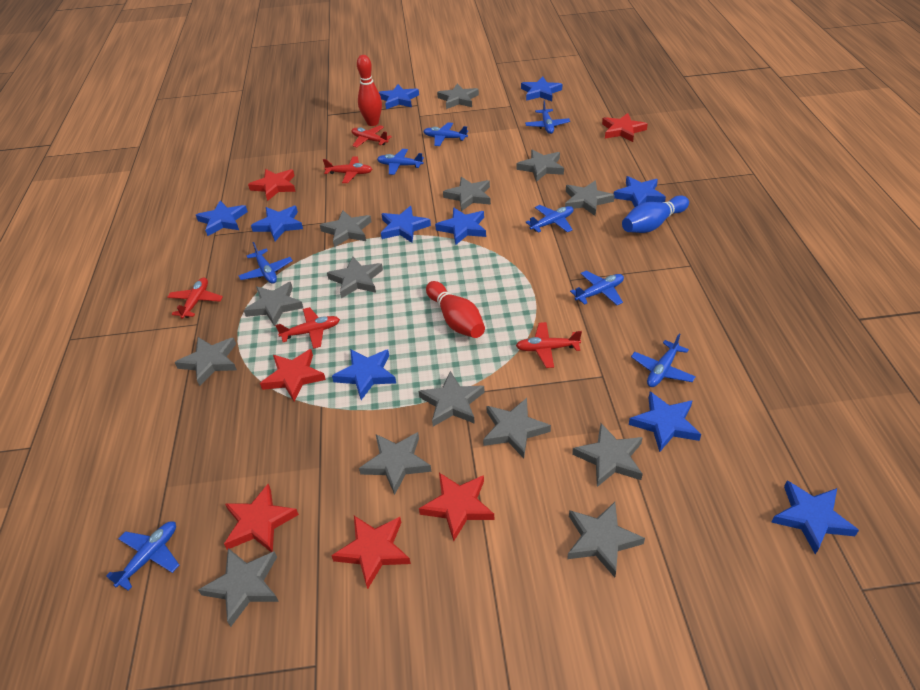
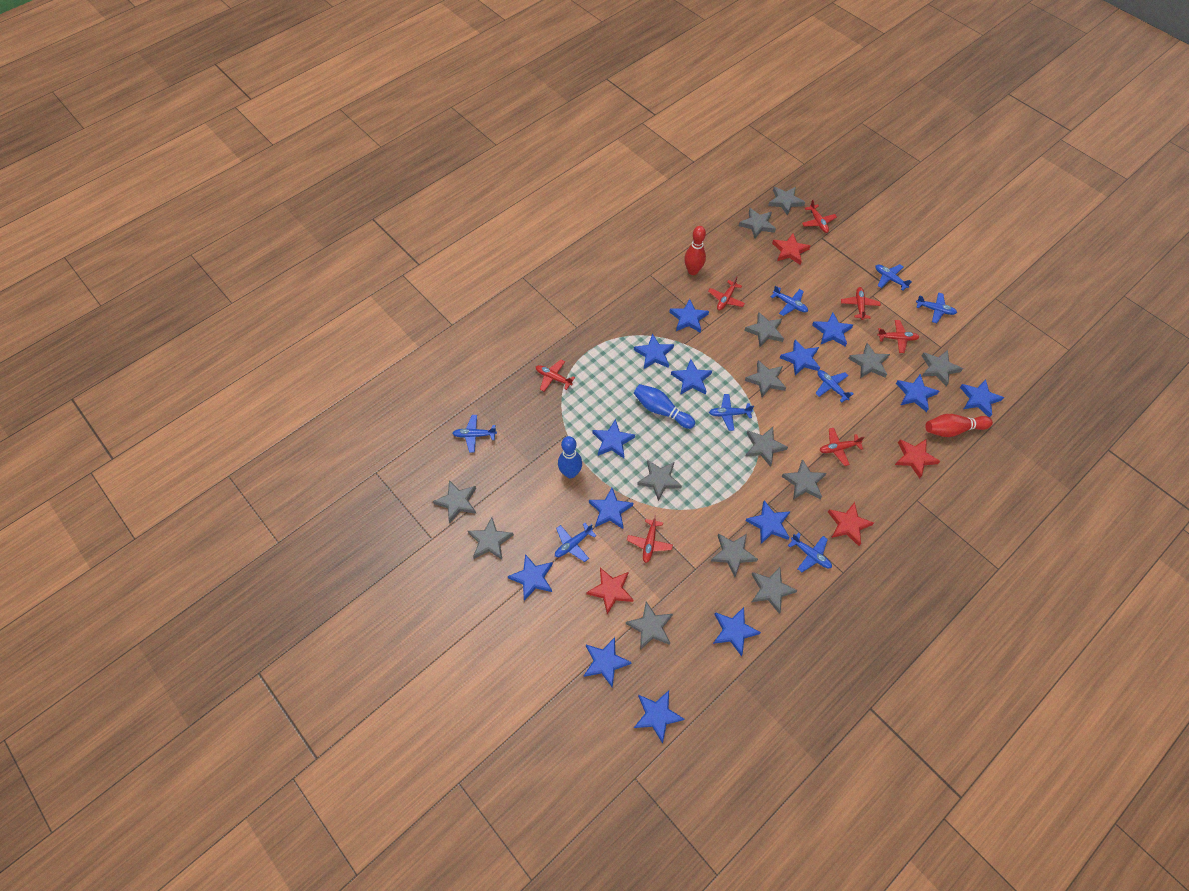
blue bowling pin: [622,195,689,233] = 1 -> [558,436,582,478] [634,384,695,429] = 2
blue star: [196,200,248,236] [251,206,303,241] [332,349,396,400] [379,84,419,109] [381,206,431,243] [435,208,486,245] [521,77,562,101] [614,176,666,207] [629,392,701,452] [771,481,859,555] = 10 -> [508,554,553,601] [584,637,632,688] [589,488,633,529] [593,419,635,458] [634,334,674,369] [634,690,684,743] [669,299,709,333] [671,359,712,395] [713,607,761,656] [746,500,790,544] [780,339,820,376] [812,312,853,347] [896,374,939,412] [960,379,1004,418] = 14
red plane: [167,277,223,319] [275,307,340,349] [323,157,372,183] [351,125,392,148] [516,322,582,368] = 5 -> [536,360,575,392] [627,515,673,563] [708,277,745,310] [802,199,837,233] [819,428,865,466] [841,287,881,320] [877,320,919,353] = 7
red star: [224,484,299,552] [248,169,296,201] [260,349,326,402] [331,516,411,589] [419,473,495,541] [602,113,648,142] = 6 -> [587,568,633,614] [772,234,810,265] [828,502,874,546] [895,439,940,478] = 4

